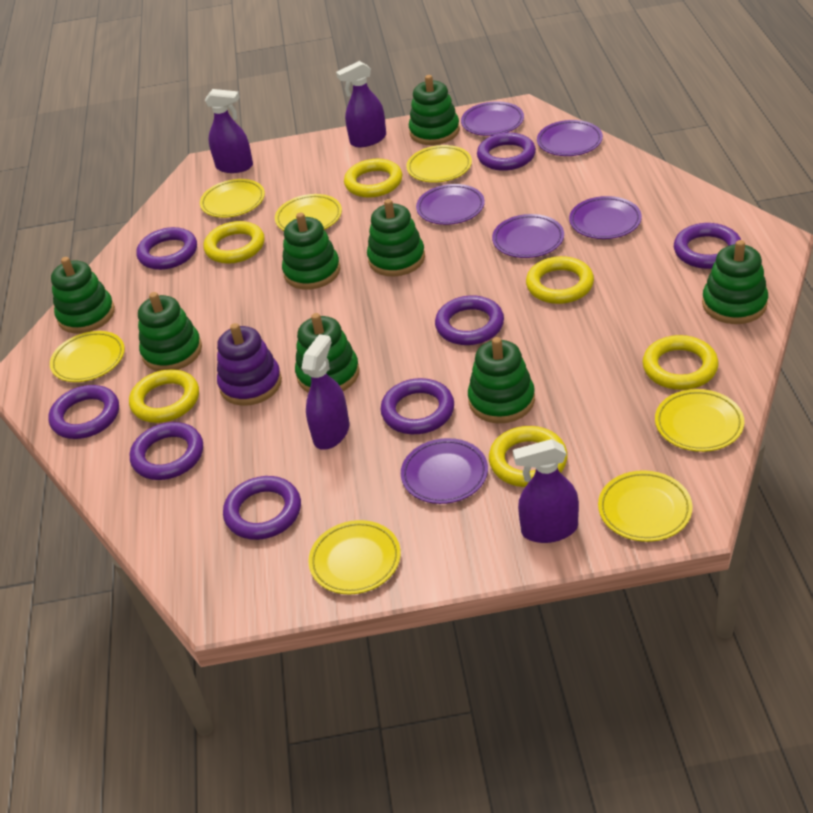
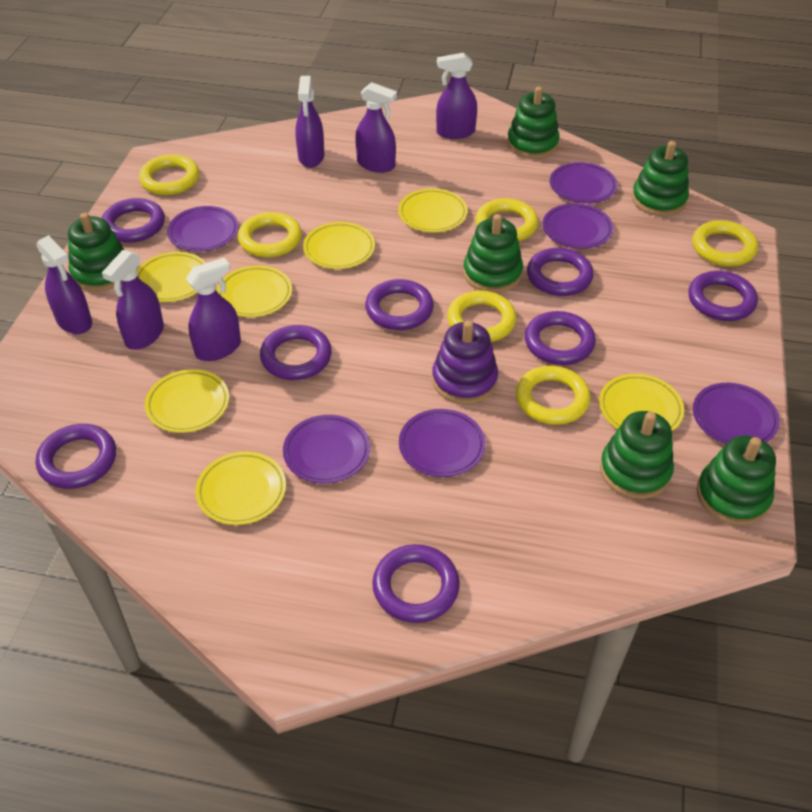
green stacking toy: [51,257,115,333] [138,292,202,371] [282,212,340,290] [295,313,360,393] [367,199,425,276] [409,75,460,145] [468,337,535,423] [702,240,768,324] = 8 -> [68,213,124,292] [463,214,523,293] [507,86,560,159] [600,411,674,499] [632,141,689,216] [697,436,776,525] = 6
purple spray bottle: [205,89,253,173] [301,334,349,450] [336,61,386,147] [513,439,579,543] = 4 -> [36,235,92,334] [102,250,164,350] [186,258,241,361] [296,76,324,168] [355,82,397,173] [436,53,477,139] = 6

